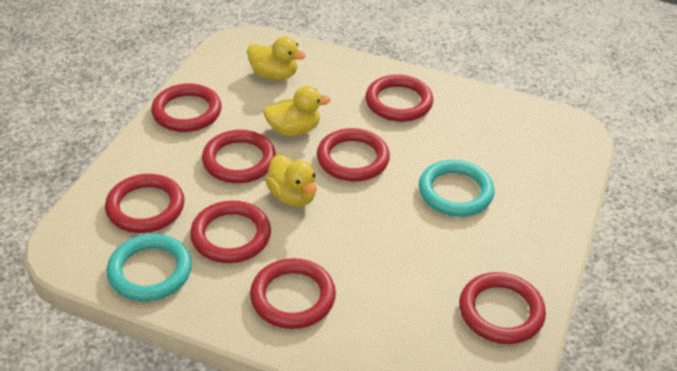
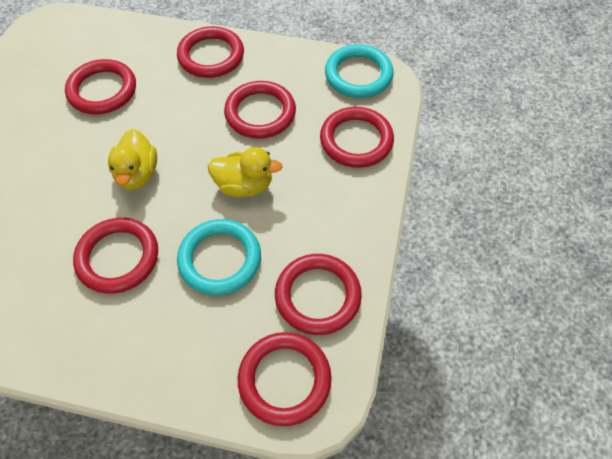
red ring: [105,174,185,233] [151,83,222,132] [190,201,271,263] [202,130,276,183] [250,258,336,329] [317,128,390,181] [365,75,433,122] [459,272,546,344] = 8 -> [65,59,136,114] [73,218,158,294] [177,26,244,78] [224,81,296,139] [238,332,332,426] [275,254,362,335] [320,107,394,168] = 7
yellow duck: [247,37,306,80] [263,86,331,136] [265,155,317,207] = 3 -> [108,129,157,190] [208,147,282,197] = 2

